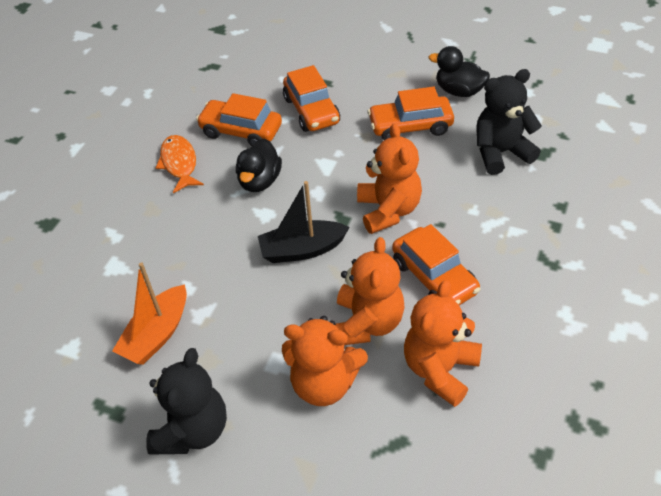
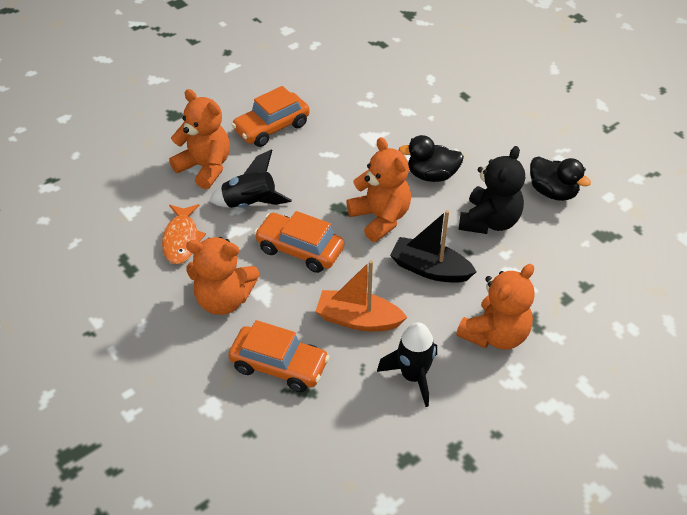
black rocket: none = 0 -> [209,149,292,208] [377,322,437,407] = 2
black teddy bear: [146,348,227,455] [476,69,542,175] = 2 -> [459,146,525,234] = 1
orange car: [196,93,282,146] [283,65,340,132] [368,87,454,140] [392,224,481,305] = 4 -> [228,320,330,392] [231,86,310,147] [254,211,344,273] = 3

